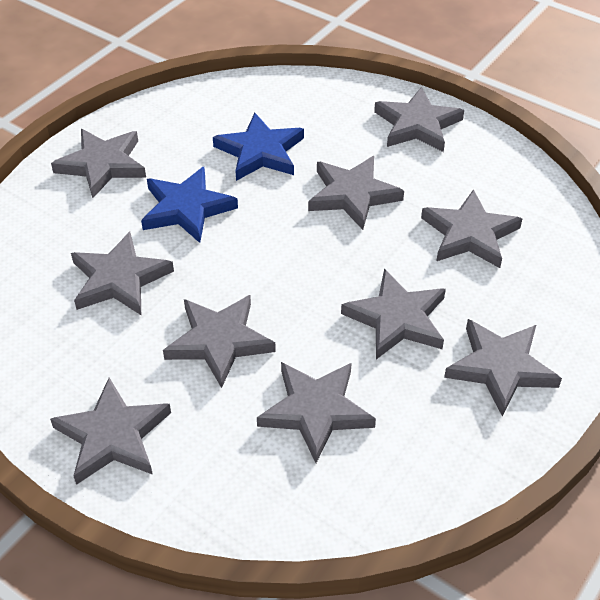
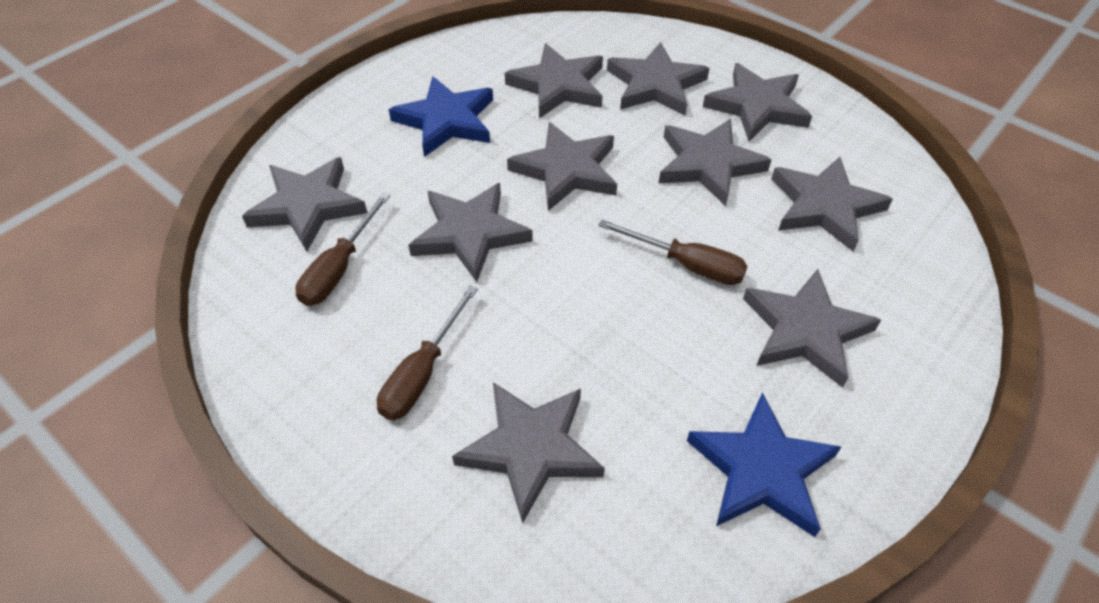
brown screwdriver: none = 0 -> [295,193,390,306] [377,286,478,420] [598,220,747,285] = 3

